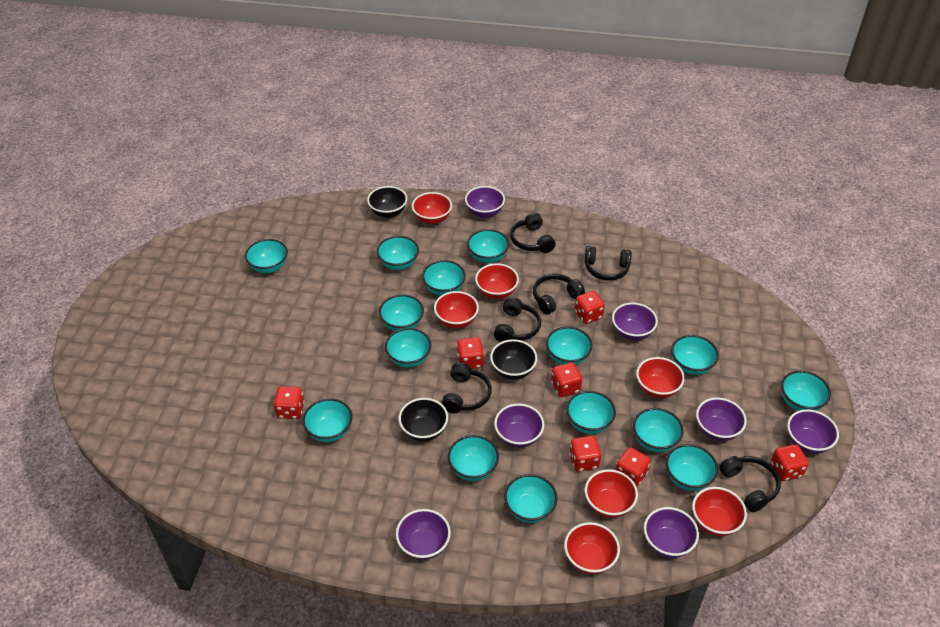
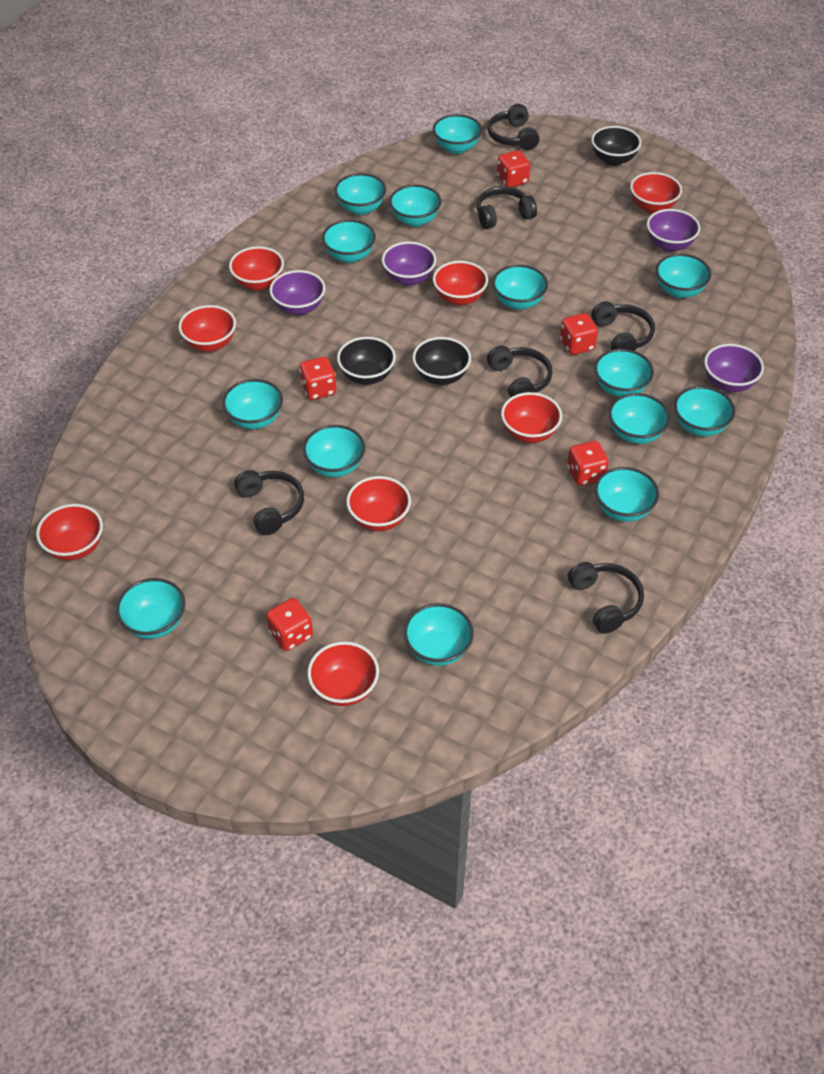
purple bowl: [396,509,451,560] [465,186,505,218] [494,404,544,448] [612,303,658,341] [644,507,699,558] [696,397,747,441] [787,409,839,454] = 7 -> [269,270,326,315] [382,242,436,286] [647,209,700,252] [704,344,764,392] = 4
red bowl: [412,192,452,224] [434,291,479,328] [475,263,519,299] [564,522,620,574] [585,469,638,518] [636,357,685,398] [692,487,747,536] = 7 -> [36,504,103,561] [179,305,236,352] [229,246,284,291] [307,641,379,706] [346,476,411,531] [433,261,488,306] [501,392,562,443] [630,172,682,214] = 8
red dice: [274,386,304,419] [457,337,484,369] [551,362,582,397] [569,436,602,472] [575,291,605,324] [616,447,651,487] [771,444,809,481] = 7 -> [266,598,313,651] [299,357,336,400] [497,150,530,187] [560,313,598,355] [567,441,609,486] = 5
turquoise bowl: [245,239,288,273] [302,398,353,442] [377,236,419,270] [379,295,424,331] [385,328,431,367] [422,260,466,296] [448,435,499,481] [467,229,509,263] [504,474,557,523] [546,327,593,365] [566,391,616,434] [633,408,684,452] [666,444,718,491] [671,335,719,375] [781,371,831,411] = 15 -> [116,578,185,639] [222,379,283,429] [303,425,365,477] [322,220,376,263] [334,173,386,215] [389,185,441,227] [404,603,474,666] [433,114,482,154] [492,265,548,310] [594,349,654,397] [595,467,659,522] [609,393,670,444] [656,254,711,298] [674,386,735,436] = 14

